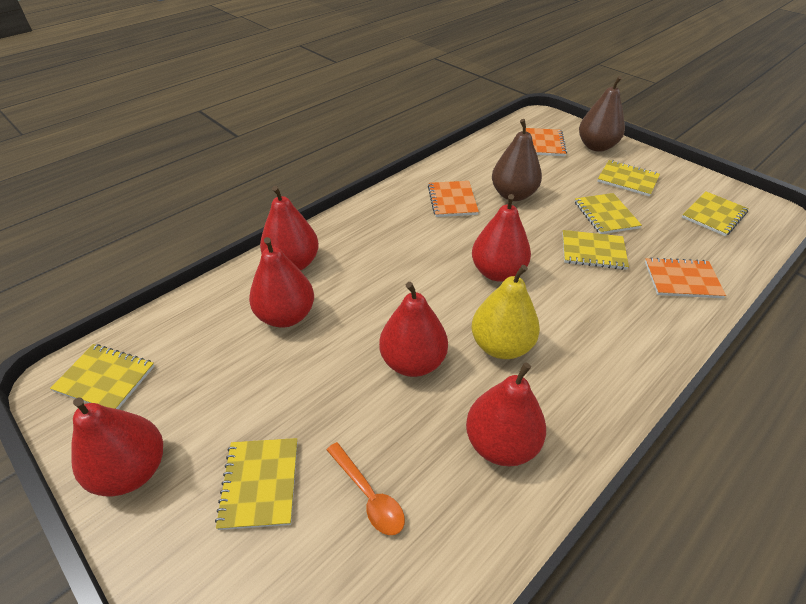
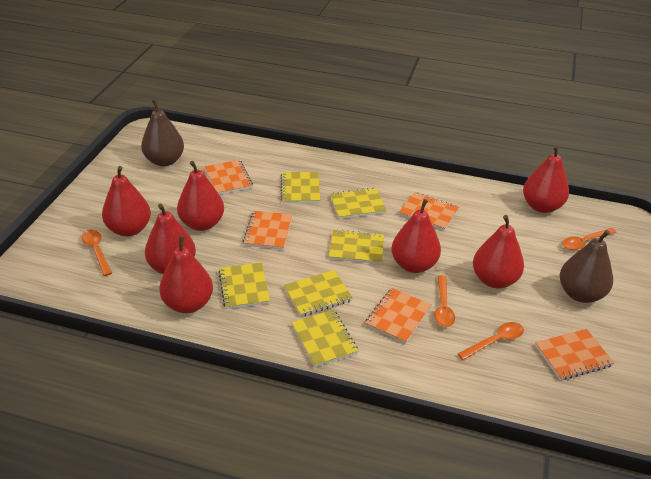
orange notebook: [428,181,479,217] [526,128,567,156] [645,257,726,298] = 3 -> [205,160,253,195] [243,211,292,250] [365,288,432,344] [399,192,459,230] [535,329,614,380] = 5
orange spoon: [327,442,405,535] = 1 -> [82,230,112,276] [434,275,455,327] [458,322,524,360] [562,228,617,250] = 4
red pear: [71,397,163,497] [249,237,314,328] [260,186,319,271] [379,282,448,377] [466,362,546,466] [472,194,531,282] = 6 -> [102,166,151,236] [145,204,196,274] [159,236,213,313] [177,161,224,231] [391,199,441,273] [473,215,524,288] [523,145,569,213] = 7
yellow pear: [471,265,540,359] = 1 -> none = 0

